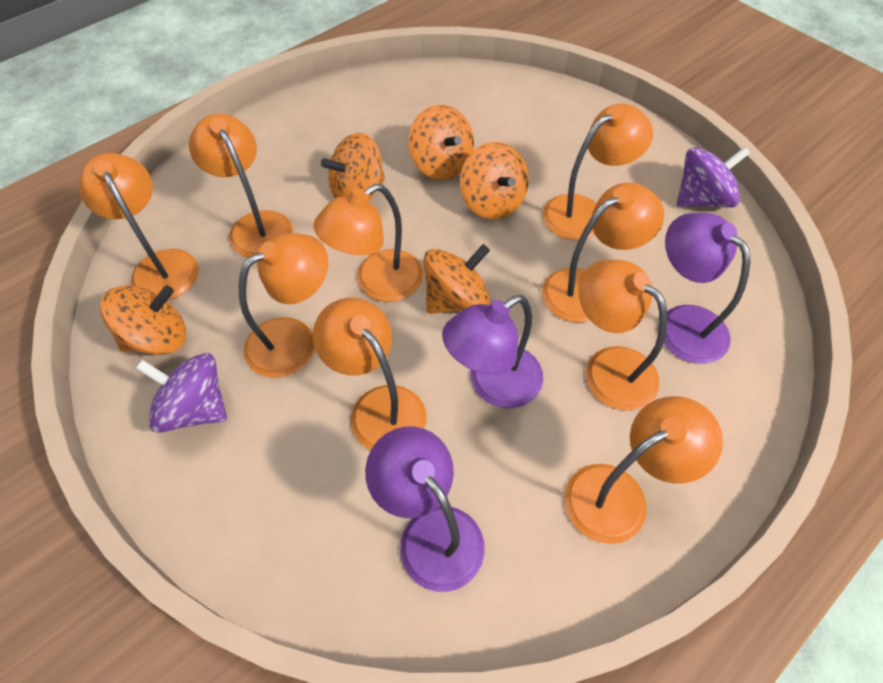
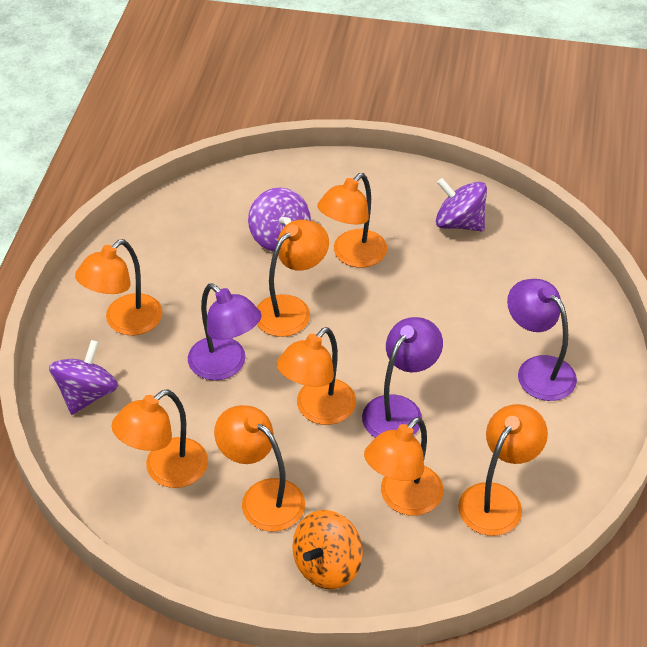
orange lamp: [79,153,198,301] [189,113,293,258] [238,233,328,378] [313,298,426,450] [314,184,423,302] [542,183,664,323] [543,103,653,240] [564,396,723,544] [579,259,667,411] = 9 -> [75,239,163,335] [112,389,208,488] [214,405,305,532] [257,220,329,337] [276,327,356,425] [317,173,387,268] [364,417,443,516] [458,404,548,536] = 8
orange spinning top: [100,286,186,355] [321,133,385,200] [409,105,474,180] [424,244,490,314] [460,142,529,219] = 5 -> [292,510,363,589] = 1
purple spinning top: [135,353,227,433] [677,147,750,208] = 2 -> [49,340,118,415] [248,188,311,251] [436,178,487,231] = 3

